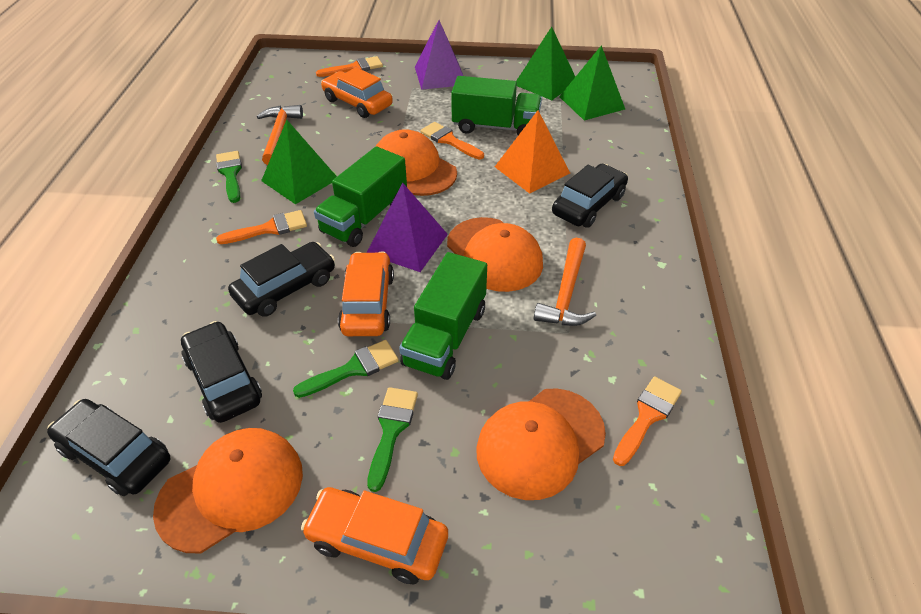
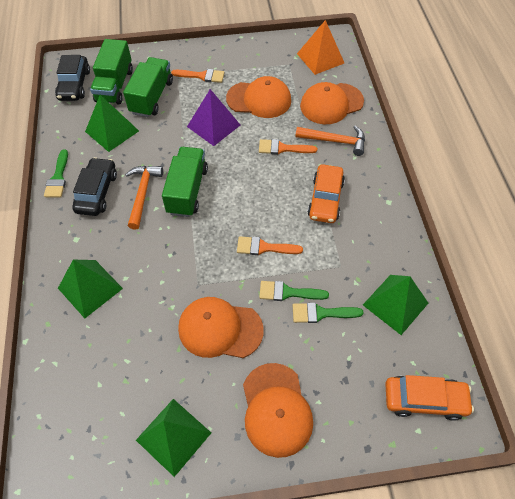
black car: [47,399,171,496] [181,321,262,423] [228,242,335,317] [552,164,628,228] = 4 -> [55,55,90,101] [72,157,117,216] = 2
green pyramid: [261,120,337,205] [516,27,575,100] [559,45,625,121] = 3 -> [58,260,123,318] [85,95,139,152] [136,399,211,477] [363,275,428,335] = 4
orange brush: [216,210,307,244] [316,56,383,77] [420,122,484,159] [613,376,682,466] = 4 -> [171,69,224,83] [237,236,303,255] [259,139,317,155] = 3
orange car: [301,487,448,585] [321,67,393,118] [338,252,394,336] = 3 -> [307,164,345,223] [385,375,474,421] = 2
purple pyramid: [367,183,448,272] [415,20,463,90] = 2 -> [187,89,240,146] = 1

